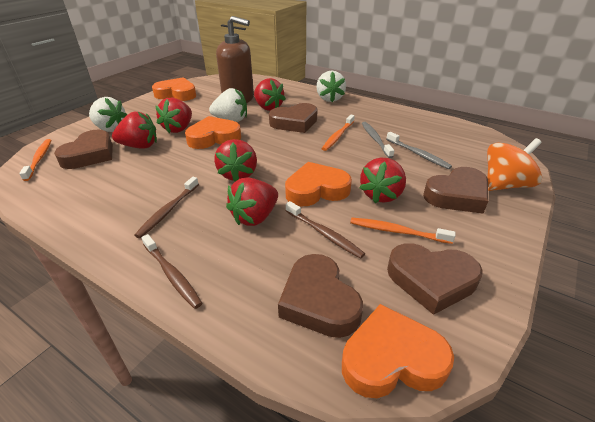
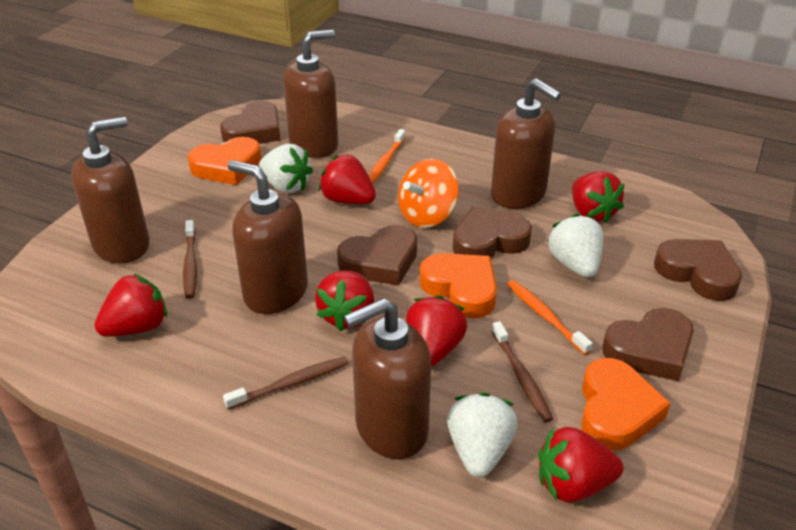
brown soap dispenser: [216,16,254,103] = 1 -> [71,117,150,263] [228,160,308,314] [283,30,338,158] [344,298,431,459] [491,78,561,209] = 5
grey toothbrush: [362,122,394,158] [386,132,452,169] = 2 -> none = 0
orange heart: [152,77,196,101] [185,116,241,149] [285,162,352,206] [342,304,454,398] = 4 -> [188,137,261,185] [419,253,497,318] [581,358,671,450] = 3
orange toothbrush: [19,139,51,181] [322,114,355,151] [350,218,456,244] = 3 -> [368,129,406,184] [507,280,593,355] = 2

